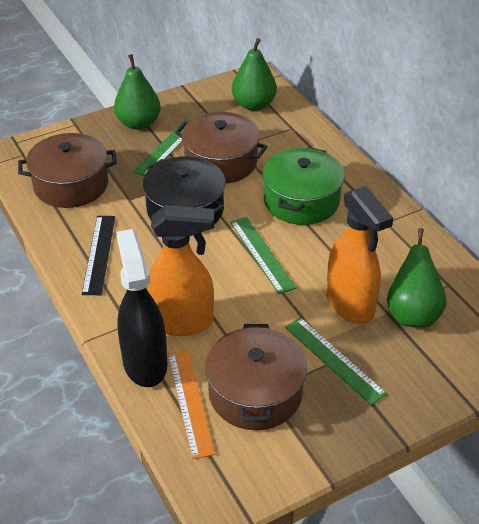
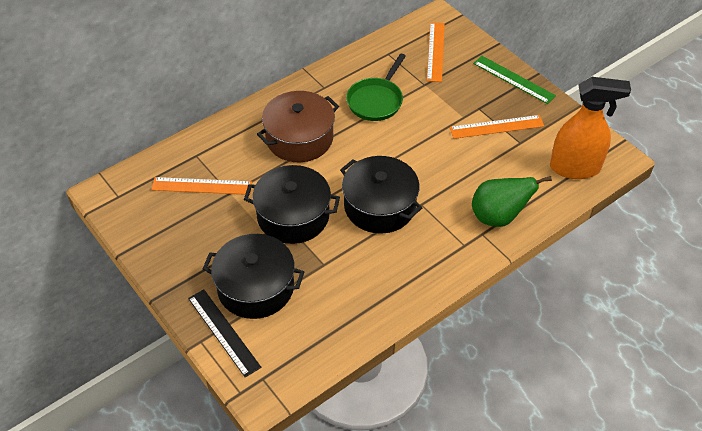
black pot: [142,156,225,225] = 1 -> [203,234,304,319] [244,165,340,244] [340,156,422,234] = 3
black spray bottle: [116,229,167,387] = 1 -> none = 0
brown pot: [18,133,117,208] [175,112,268,184] [205,324,307,430] = 3 -> [257,91,339,162] = 1
green pan: none = 0 -> [346,54,406,121] = 1
green pear: [114,54,161,130] [232,38,277,111] [387,228,446,328] = 3 -> [472,176,552,227] = 1
green pot: [262,147,344,225] = 1 -> none = 0
green ruler: [133,119,191,176] [230,217,297,294] [285,317,387,405] = 3 -> [473,56,556,104] = 1
orange ruler: [168,350,215,459] = 1 -> [151,177,252,195] [427,22,445,82] [450,115,544,139] = 3
orange spray bottle: [146,205,214,336] [326,186,393,324] = 2 -> [550,77,631,179] = 1

